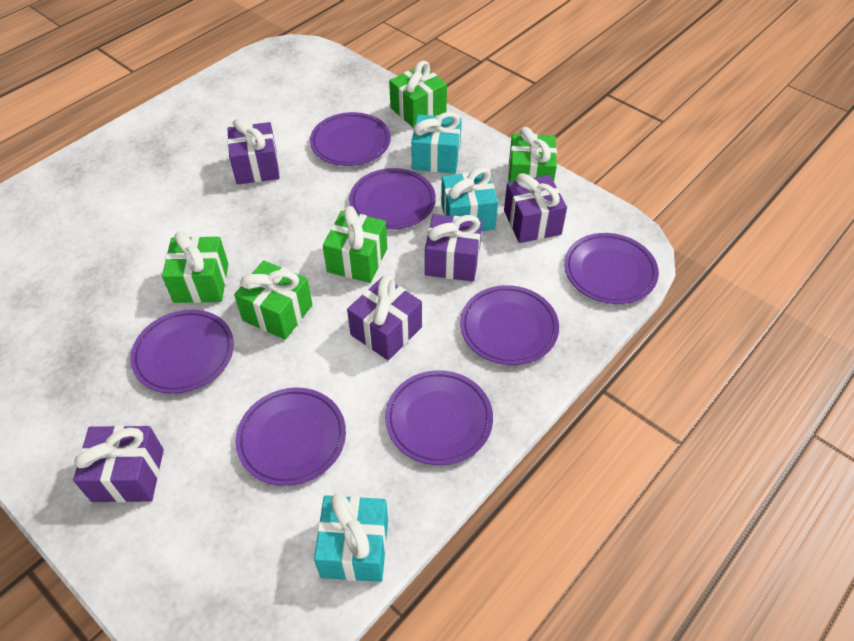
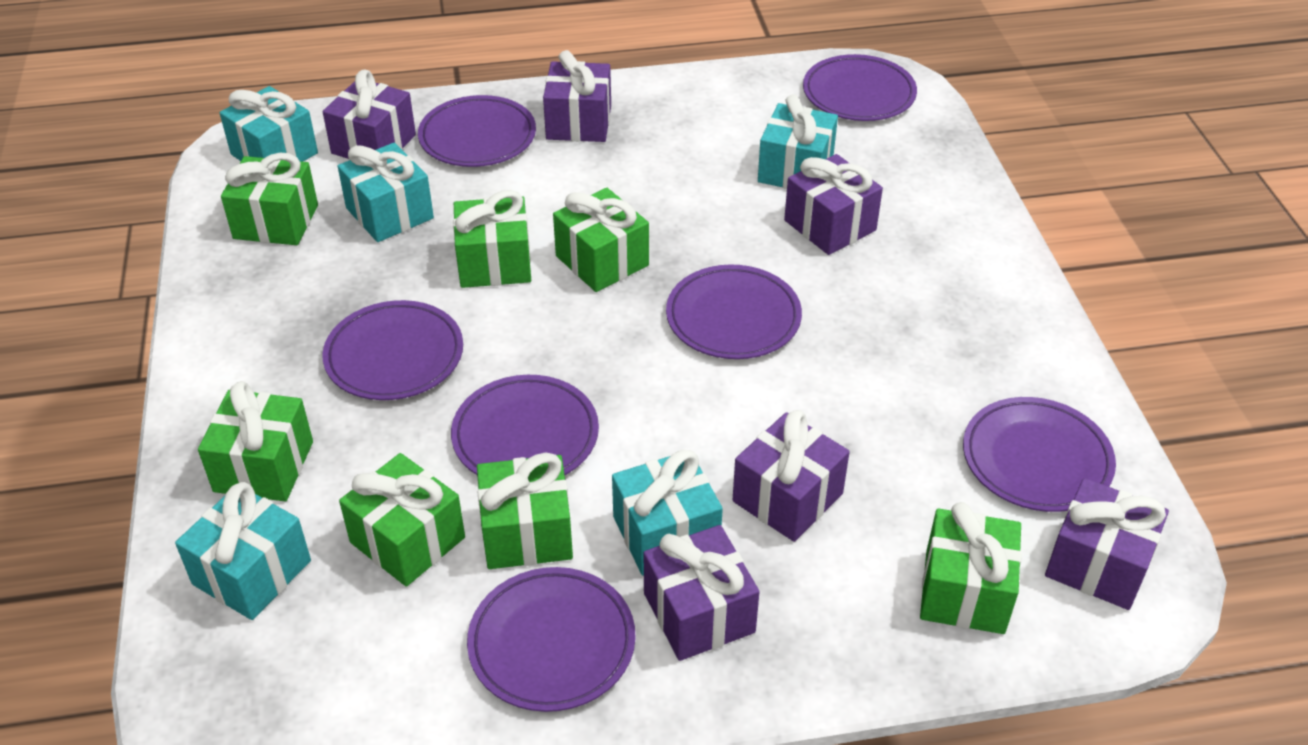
green gift: [162,231,228,303] [234,260,312,340] [323,206,387,283] [389,61,447,128] [508,127,557,183] = 5 -> [198,381,313,501] [221,153,318,245] [339,453,465,587] [453,190,531,288] [477,452,573,569] [553,188,649,292] [920,502,1022,634] = 7
purple gift: [73,425,164,503] [227,118,280,184] [347,276,422,360] [425,214,482,282] [504,173,567,243] = 5 -> [323,69,416,159] [543,50,611,142] [644,525,760,661] [733,410,850,542] [784,154,883,255] [1045,478,1169,610] = 6
turquoise gift: [314,493,388,582] [411,112,462,174] [441,167,498,231] = 3 -> [175,482,311,620] [220,86,318,162] [338,143,434,242] [612,450,723,576] [758,94,838,189] = 5

